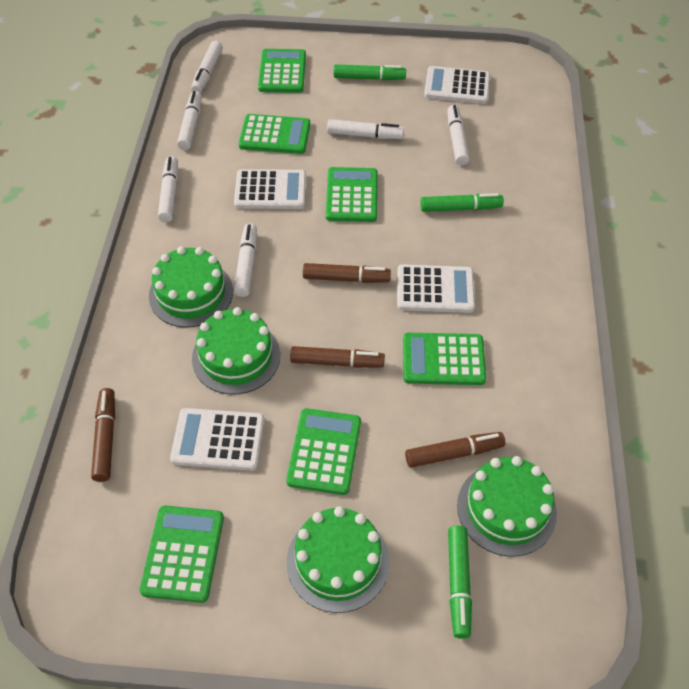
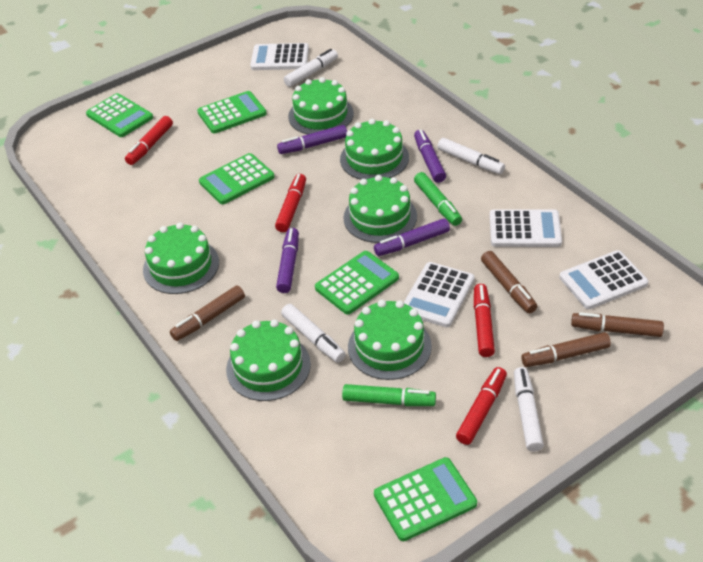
green cake: [149,246,233,328] [192,307,280,394] [287,506,390,613] [457,456,557,557] = 4 -> [143,222,219,294] [226,319,311,401] [288,77,354,135] [340,119,409,180] [343,175,417,243] [348,300,432,380] = 6
green calculator: [140,506,224,603] [239,114,310,154] [258,49,306,93] [286,408,361,495] [326,167,377,222] [403,333,486,385] = 6 -> [86,93,153,137] [197,91,267,134] [199,153,275,204] [315,251,399,315] [374,457,477,541] = 5
green marker: [334,64,406,80] [421,193,504,212] [448,526,472,639] = 3 -> [342,384,436,406] [414,172,462,226] = 2
purple marker: none = 0 -> [276,228,299,293] [277,125,347,154] [374,218,450,256] [414,130,446,183] = 4
red marker: none = 0 -> [125,116,173,165] [275,174,306,232] [456,367,507,445] [474,284,495,357] = 4
white marker: [158,156,178,222] [177,91,202,150] [191,41,223,93] [234,223,257,297] [327,119,404,139] [447,105,470,165] = 6 -> [281,304,346,363] [284,49,338,87] [437,138,505,174] [514,367,544,452] = 4

